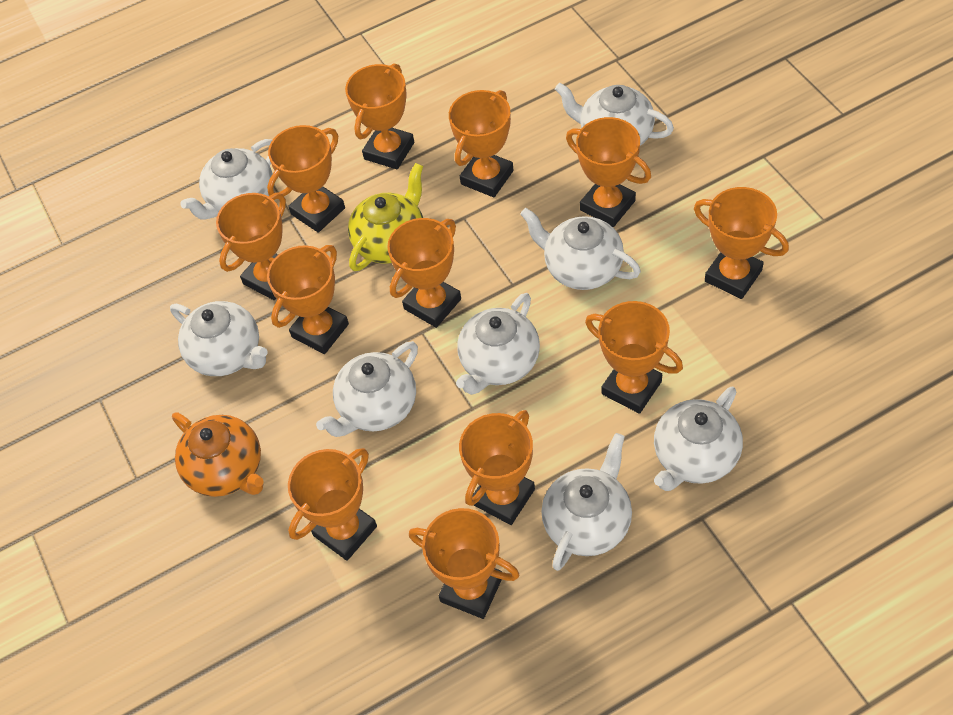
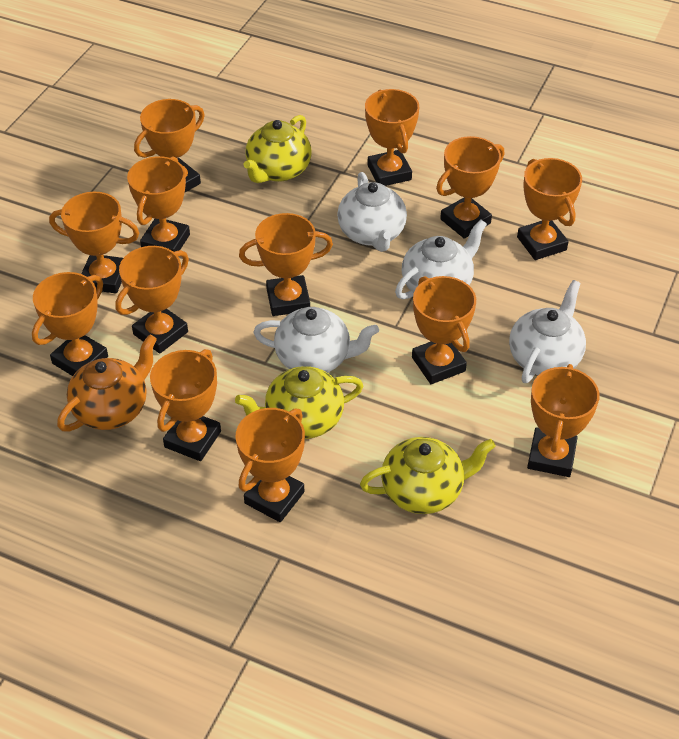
orange trophy: [216,193,286,300] [267,125,345,233] [267,245,349,354] [288,448,377,561] [345,63,414,169] [387,218,461,328] [409,508,520,619] [449,90,513,198] [459,410,535,525] [566,117,651,227] [585,301,683,414] [694,187,789,299] = 12 -> [32,272,108,376] [49,192,139,294] [115,246,189,353] [127,156,190,252] [134,99,205,192] [150,349,221,461] [236,408,305,522] [239,213,333,316] [365,89,419,186] [412,276,476,384] [436,136,504,239] [517,158,582,260] [527,364,599,477] = 13
white teapot: [170,301,268,376] [180,139,273,219] [316,341,418,437] [456,293,540,395] [520,208,641,290] [541,433,632,571] [555,83,674,145] [654,387,743,491] = 8 -> [253,307,379,373] [337,172,407,252] [395,219,487,299] [509,280,586,383] = 4
yellow teapot: [348,163,423,271] = 1 -> [235,366,363,439] [244,115,312,183] [360,437,496,514] = 3

